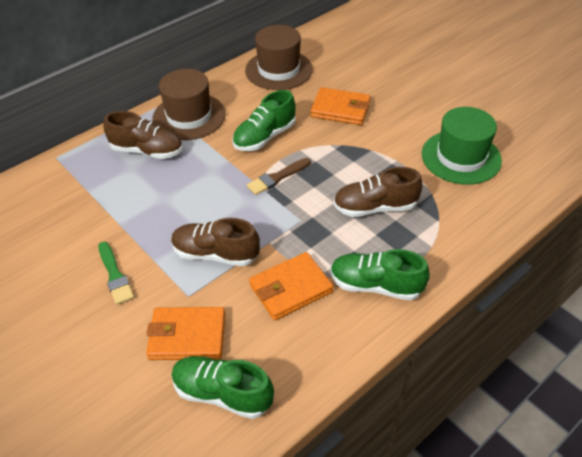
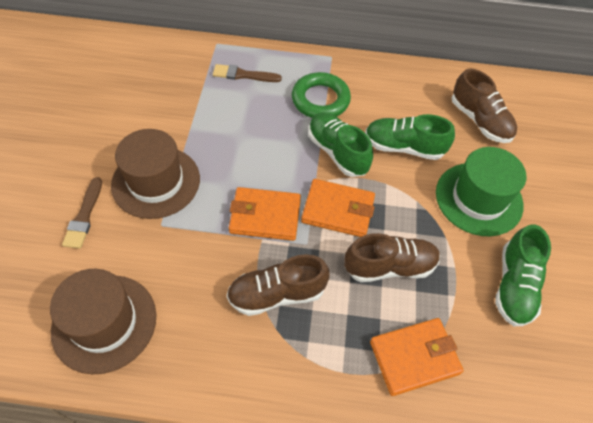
brown brush: [247,158,311,195] = 1 -> [62,177,102,249] [213,64,282,82] = 2
green brush: [98,242,134,305] = 1 -> none = 0
green ring: none = 0 -> [292,72,351,118] = 1

